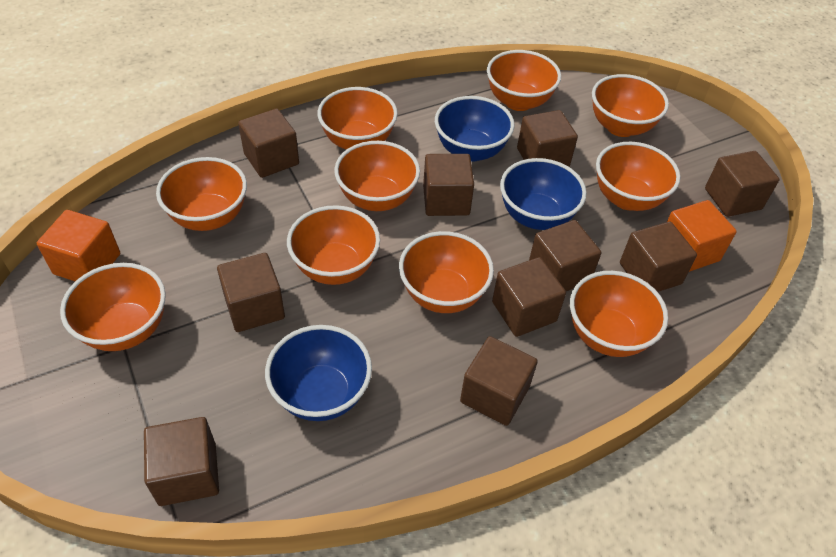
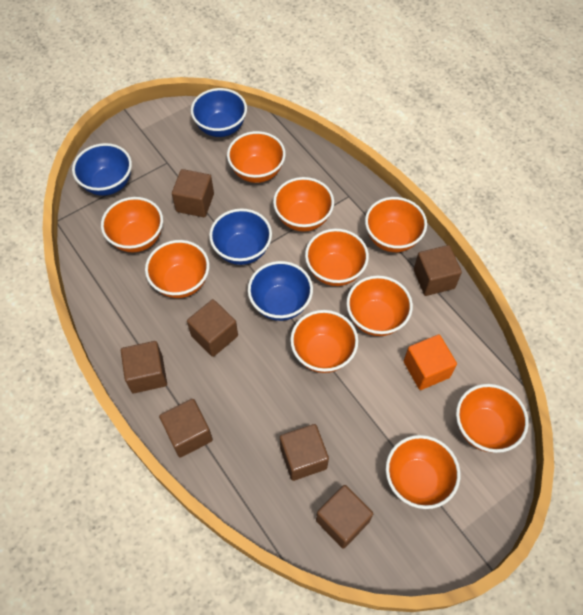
blue bowl: [265,325,372,421] [435,96,515,162] [500,158,587,230] = 3 -> [72,143,132,196] [191,88,247,137] [209,208,272,265] [248,261,313,321] = 4
brown cube: [144,417,219,506] [217,253,285,332] [238,109,299,178] [423,154,474,216] [460,336,538,426] [492,257,566,337] [517,110,578,167] [529,220,601,291] [620,222,697,292] [705,151,780,217] = 10 -> [121,341,167,393] [159,399,213,458] [172,169,214,217] [187,299,238,357] [280,424,329,481] [316,485,373,549] [414,245,462,296] = 7
orange cube: [37,210,120,281] [667,200,737,272] = 2 -> [404,334,457,390] = 1

